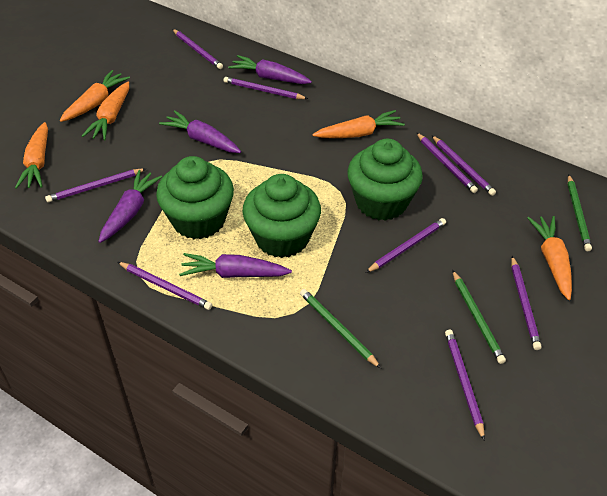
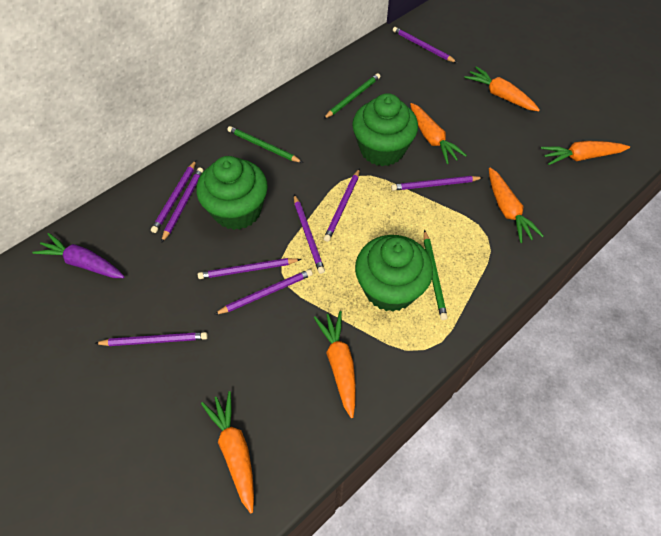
orange carrot: [15,122,48,189] [60,70,130,122] [82,82,129,140] [312,110,405,138] [527,216,572,300] = 5 -> [201,391,254,514] [314,311,356,418] [410,103,467,164] [464,66,540,111] [489,167,544,243] [541,141,630,165] = 6
purple carrot: [98,170,162,243] [159,110,241,153] [179,253,292,278] [228,55,312,84] = 4 -> [32,233,124,278] = 1

